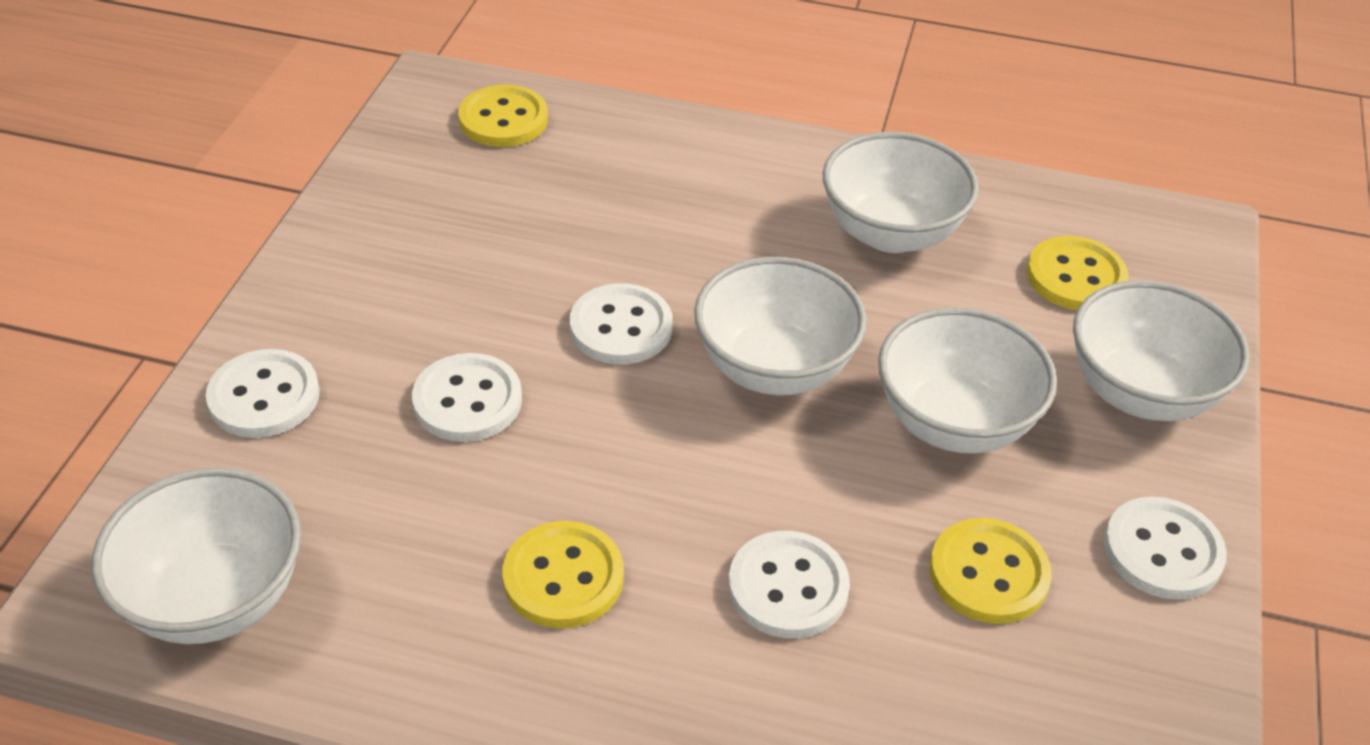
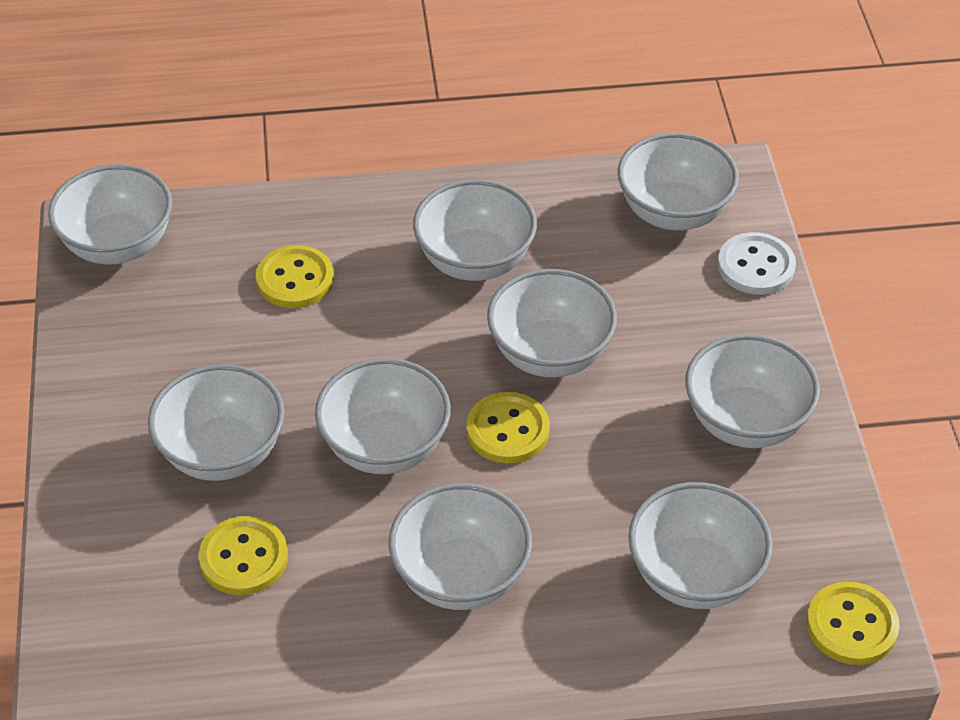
white bowl: [92,468,301,644] [694,257,867,395] [823,132,979,253] [878,307,1057,453] [1073,280,1250,421] = 5 -> [48,164,172,264] [148,364,285,481] [315,358,451,474] [388,483,532,610] [413,180,537,281] [487,269,617,377] [618,133,739,230] [628,482,773,609] [685,334,820,448] = 9
white button: [206,349,320,438] [412,353,522,442] [570,283,673,364] [728,531,850,638] [1104,497,1227,600] = 5 -> [718,232,796,295] = 1

